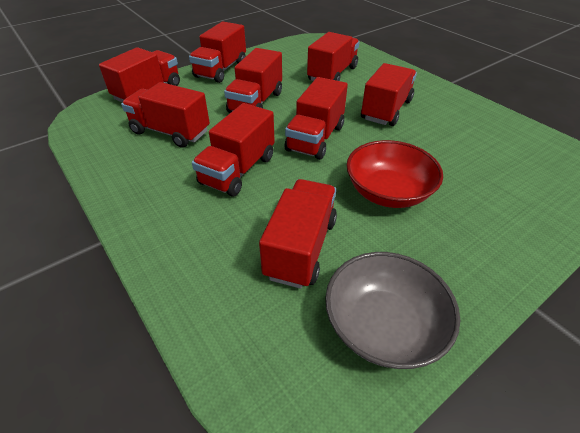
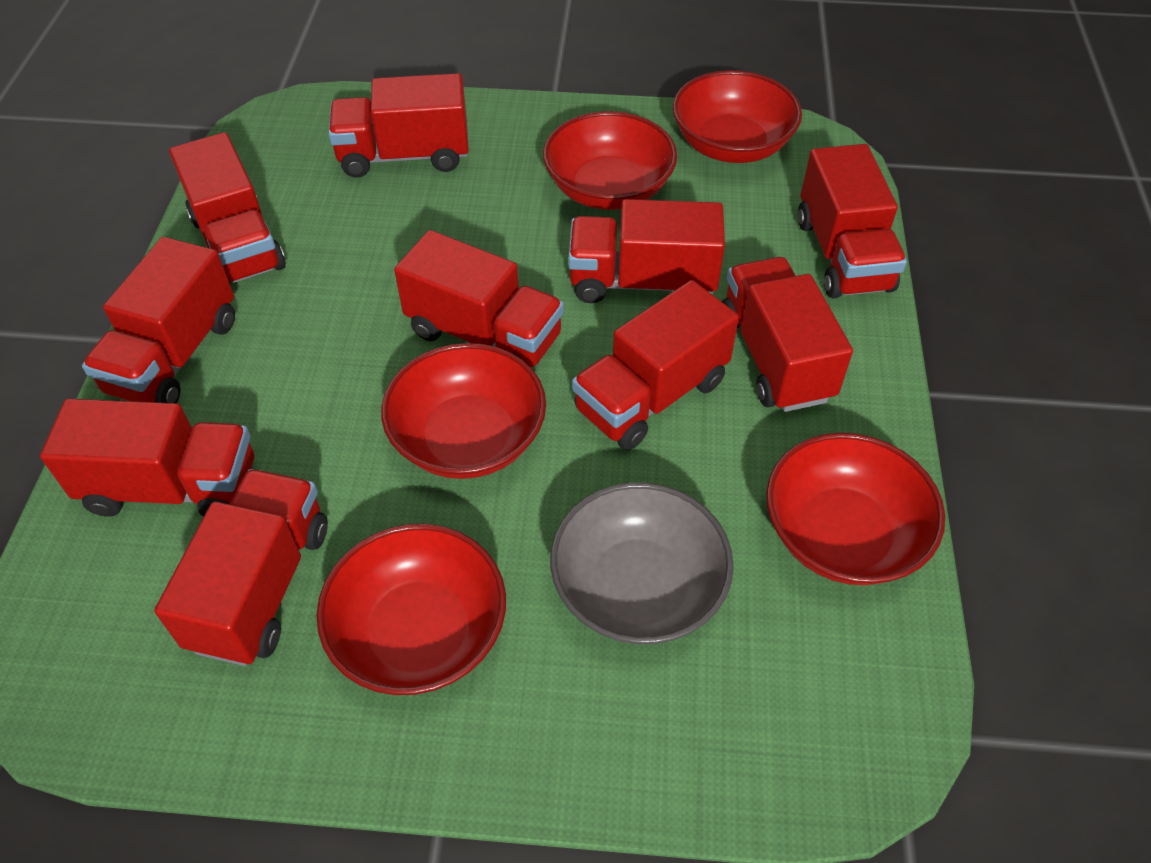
red bowl: [347,140,443,208] = 1 -> [316,524,506,695] [381,343,546,479] [543,111,677,210] [673,70,802,163] [766,433,945,585] = 5
red truck: [99,47,180,103] [121,82,210,148] [189,21,246,83] [192,103,275,197] [224,48,282,113] [259,179,337,289] [284,77,348,160] [307,32,359,81] [361,63,417,126] = 9 -> [40,398,254,517] [82,237,235,403] [154,469,328,666] [169,132,286,285] [328,73,469,178] [394,230,564,367] [568,199,725,303] [572,280,739,450] [722,257,853,412] [798,144,907,298] = 10

